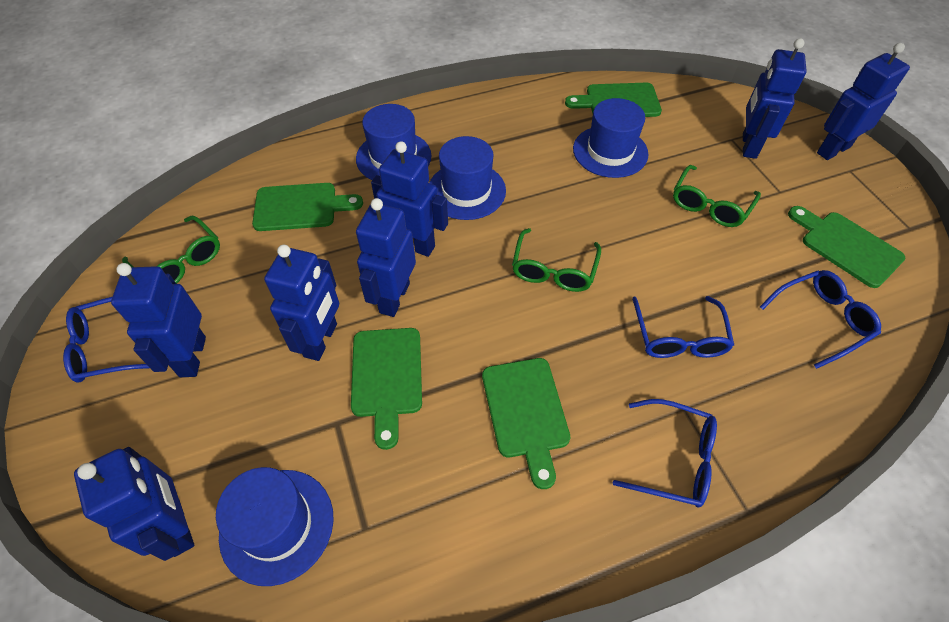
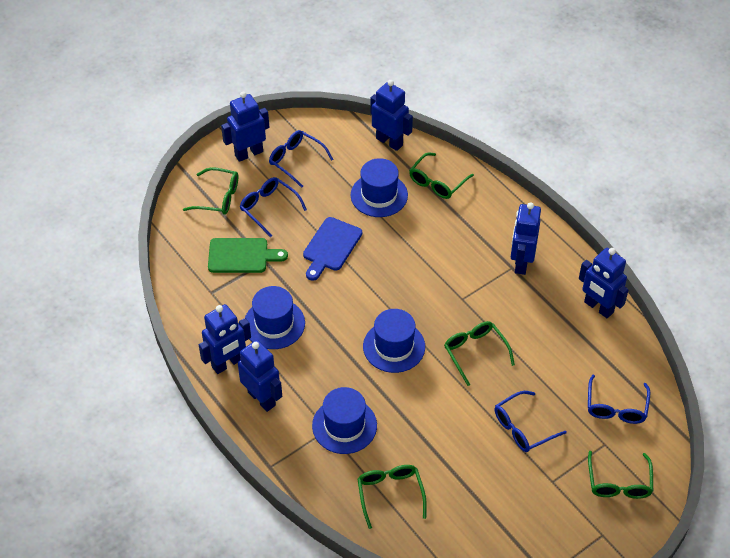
blue cutting board: none = 0 -> [303,217,362,281] = 1
blue robot: [74,447,194,561] [111,263,206,377] [264,245,339,361] [356,198,416,317] [371,141,448,257] [743,38,807,159] [817,43,910,160] = 7 -> [199,304,251,374] [221,92,269,162] [238,340,282,412] [370,80,413,151] [511,202,541,275] [579,248,629,318] = 6
green cutting board: [252,183,363,231] [351,328,422,450] [482,358,570,489] [565,83,662,117] [788,206,906,288] = 5 -> [208,238,288,273] = 1
green glasses: [122,215,220,284] [512,228,601,292] [673,165,761,227] = 3 -> [183,167,238,215] [357,465,427,529] [409,153,474,199] [444,321,515,386] [588,451,653,499] = 5

